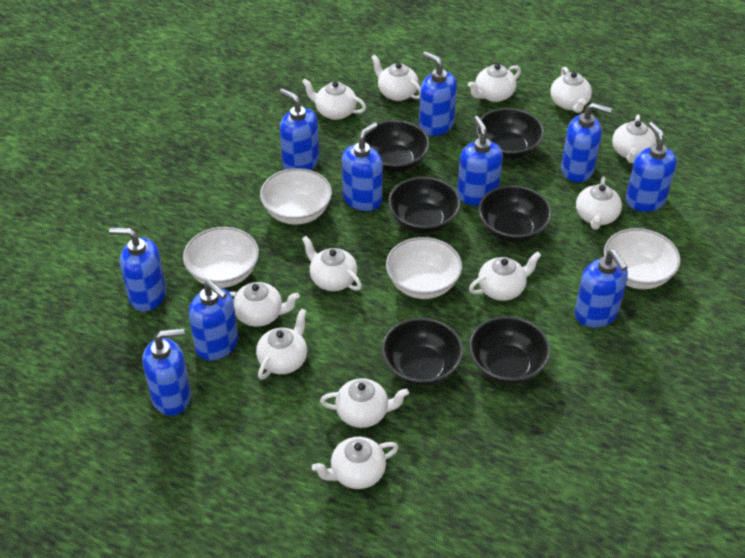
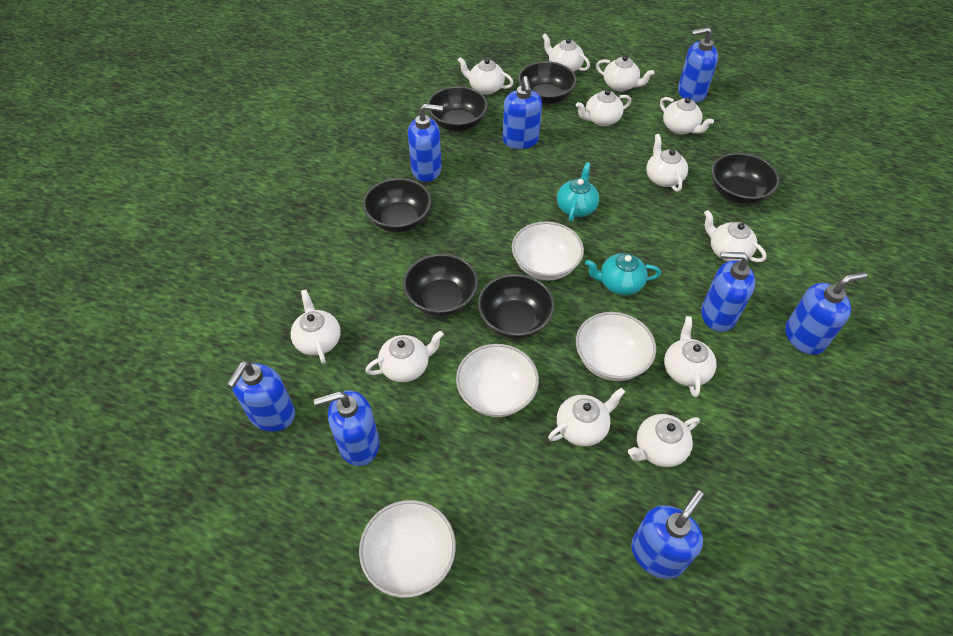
blue soap dispenser: [109,228,166,311] [142,328,191,416] [189,280,239,360] [279,89,319,170] [342,122,383,211] [419,51,457,136] [457,116,503,205] [561,103,612,182] [575,250,628,327] [626,122,677,212] = 10 -> [227,361,295,432] [314,390,380,466] [408,104,443,182] [503,76,542,149] [631,490,704,579] [678,27,718,102] [701,252,755,332] [785,272,867,355] = 8
turquoise teapot: none = 0 -> [557,162,599,222] [585,253,661,295] = 2

